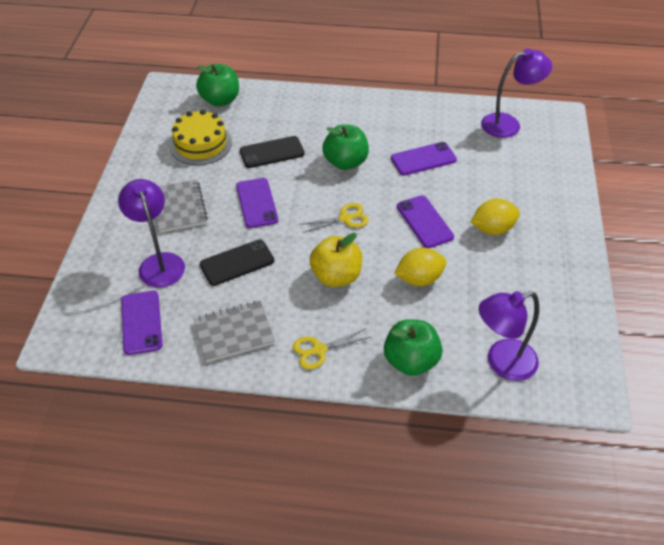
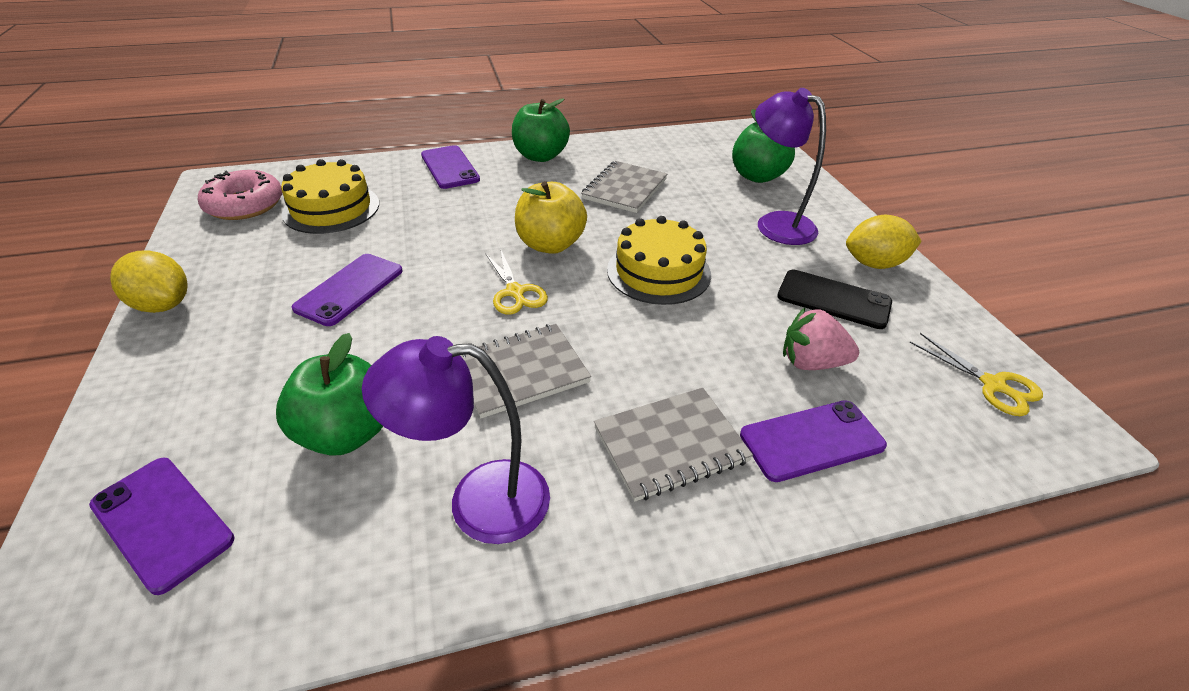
black phone: [200,239,274,286] [240,136,305,168] = 2 -> [777,270,892,329] = 1
grey notebook: [157,180,208,233] [194,301,275,362] = 2 -> [460,324,591,418] [581,161,667,213] [594,388,753,502] = 3
pink donut: none = 0 -> [198,170,282,220] = 1
pink strawberry: none = 0 -> [783,308,859,370] = 1
purple lamp: [118,179,185,287] [479,291,539,381] [481,48,552,138] = 3 -> [362,336,550,544] [755,88,826,245] = 2
yellow cake: [169,110,232,165] = 1 -> [281,159,379,234] [607,216,711,305] = 2

